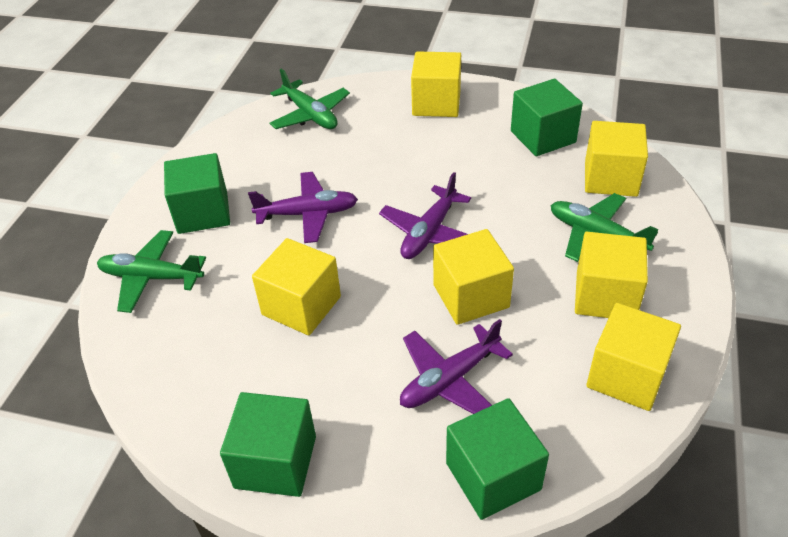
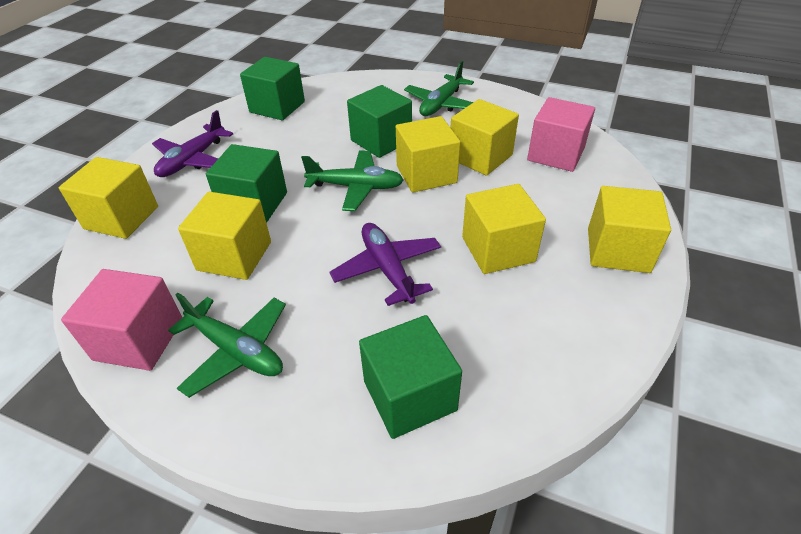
pink cube: none = 0 -> [61,269,183,371] [527,97,595,172] = 2
purple plane: [248,172,358,243] [379,172,471,259] [400,319,513,414] = 3 -> [152,110,233,177] [329,223,441,306] = 2

